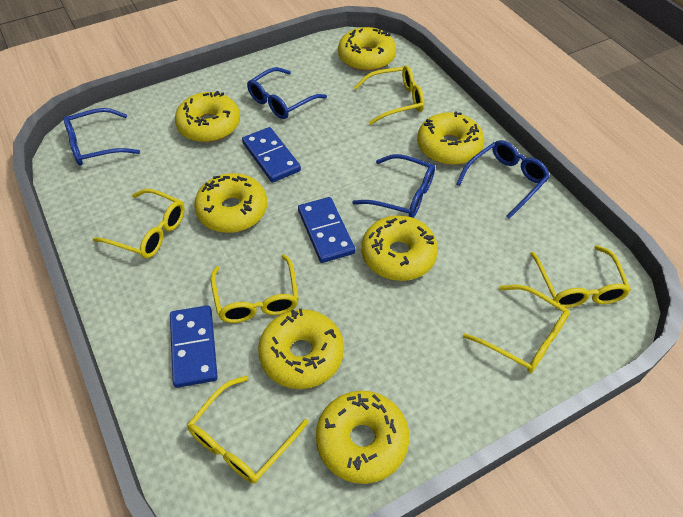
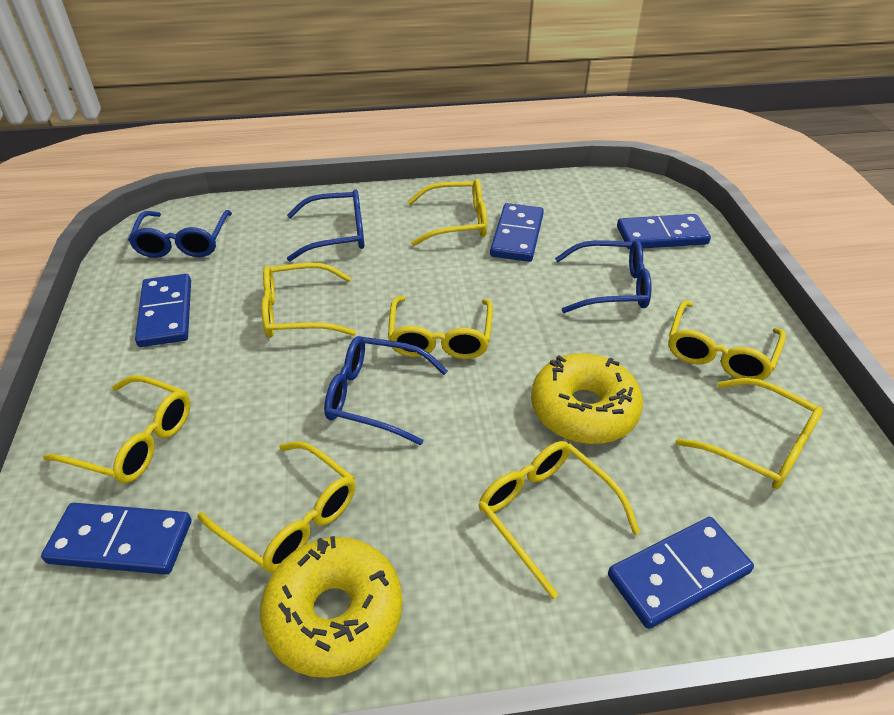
blue domino: [170,305,218,388] [242,127,301,183] [298,197,355,263] = 3 -> [41,503,191,575] [135,274,191,347] [490,203,544,262] [608,517,754,629] [617,214,711,249] = 5
yellow donut: [175,91,240,142] [194,173,267,233] [258,309,344,389] [316,391,409,484] [338,27,396,71] [362,215,438,281] [417,111,484,165] = 7 -> [260,536,403,678] [531,353,643,444] = 2
yellow glasses: [93,189,185,259] [187,376,308,483] [211,254,299,323] [354,65,424,125] [463,285,570,373] [530,245,631,308] = 6 -> [43,375,190,483] [197,441,356,573] [261,263,356,338] [388,296,493,359] [407,179,487,246] [478,441,640,599] [669,301,786,380] [676,378,823,489] = 8

